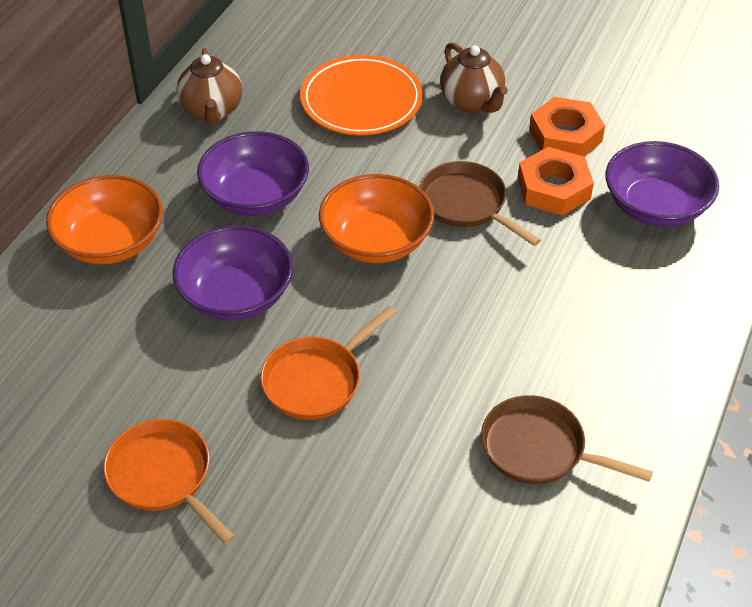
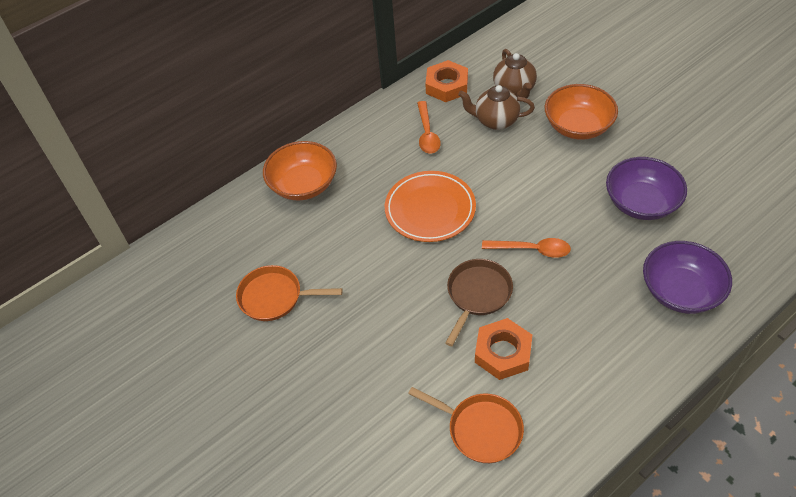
brown pan: [419,161,541,246] [481,395,653,484] = 2 -> [445,259,513,346] = 1
orange spoon: none = 0 -> [417,101,441,154] [482,238,571,258] = 2
purple bowl: [173,225,293,321] [197,131,309,216] [606,141,719,227] = 3 -> [606,157,687,220] [643,241,732,314] = 2

